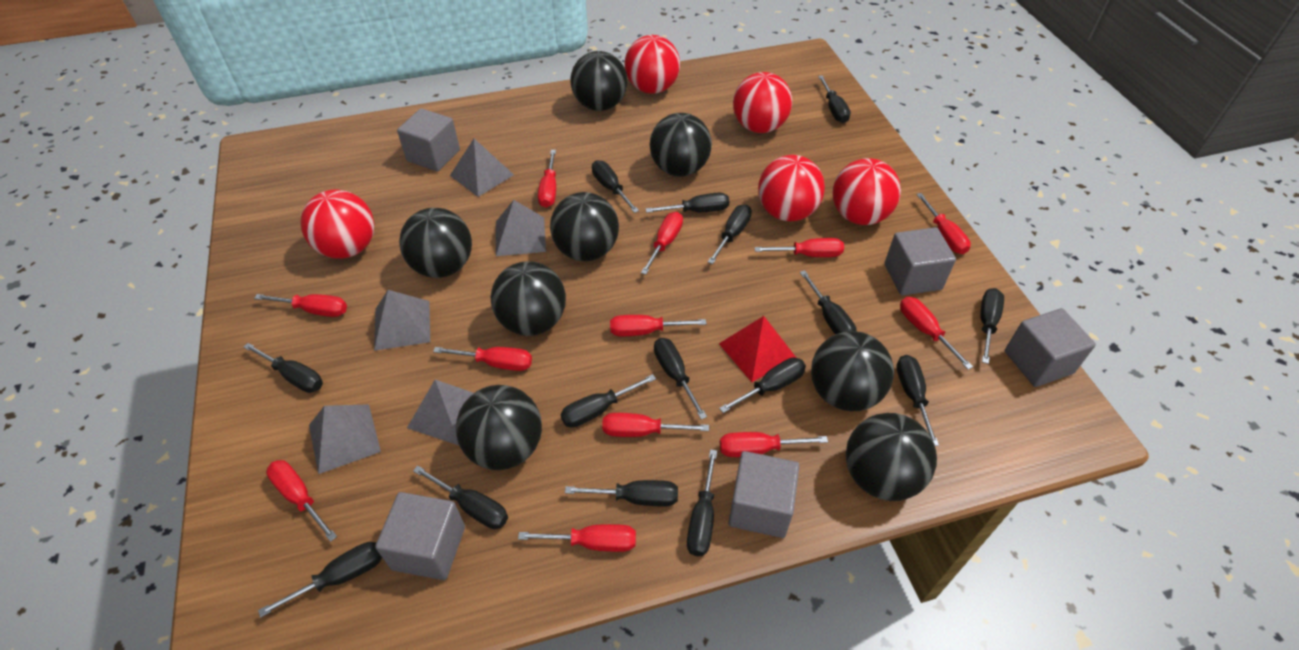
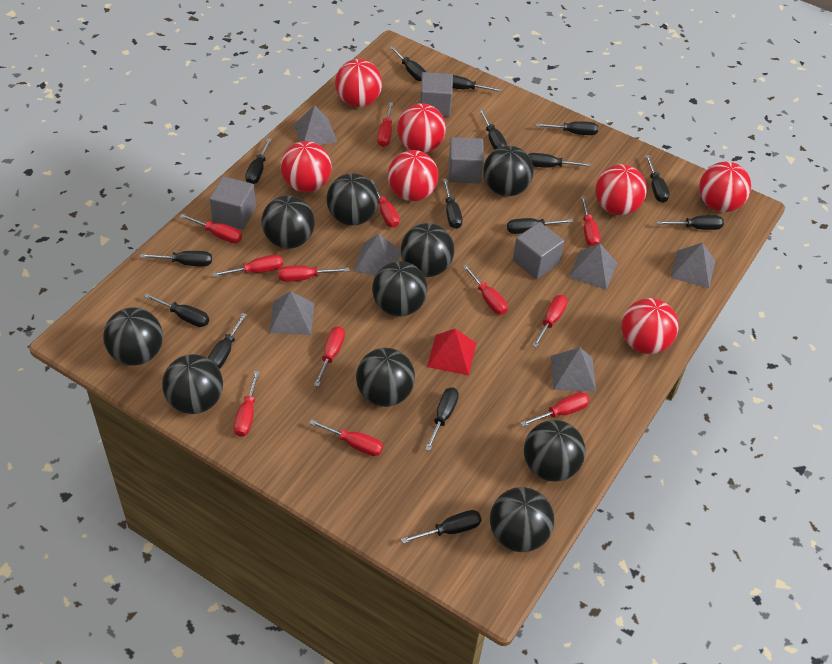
black ball: [399,208,472,278] [456,385,542,470] [491,261,566,336] [550,192,619,261] [570,51,628,111] [650,113,712,177] [811,331,894,411] [846,413,937,501] = 8 -> [103,307,163,366] [162,354,223,414] [261,195,315,249] [326,173,378,226] [356,348,415,407] [372,261,427,317] [401,223,454,277] [483,146,534,196] [490,487,554,552] [524,420,586,482] = 10
grey cube: [375,492,465,580] [397,108,460,172] [728,451,799,538] [884,227,956,296] [1005,308,1096,387] = 5 -> [210,176,256,229] [420,72,453,117] [449,137,484,184] [513,222,564,279] = 4
grey pyramid: [309,404,381,474] [374,290,430,351] [407,379,474,445] [450,139,514,197] [496,200,546,256] = 5 -> [269,291,314,335] [294,105,337,145] [354,233,401,276] [551,347,596,391] [569,243,617,290] [670,242,715,288] = 6
red ball: [301,190,374,259] [624,35,680,94] [733,72,792,133] [758,155,825,221] [833,158,901,225] = 5 -> [281,141,332,192] [335,59,382,107] [388,150,438,201] [397,103,446,153] [595,164,647,215] [621,298,679,354] [699,162,751,212] = 7

